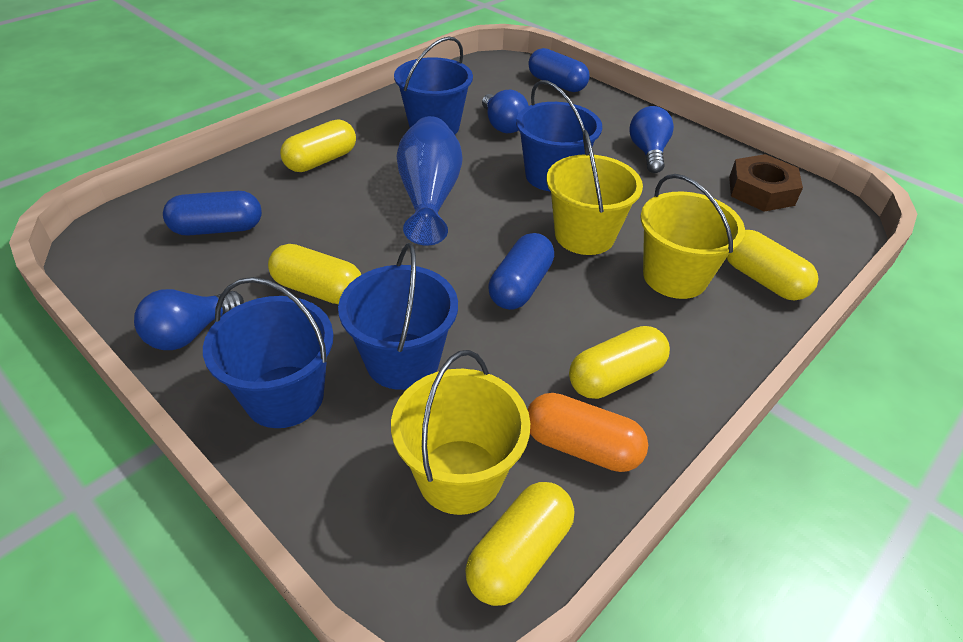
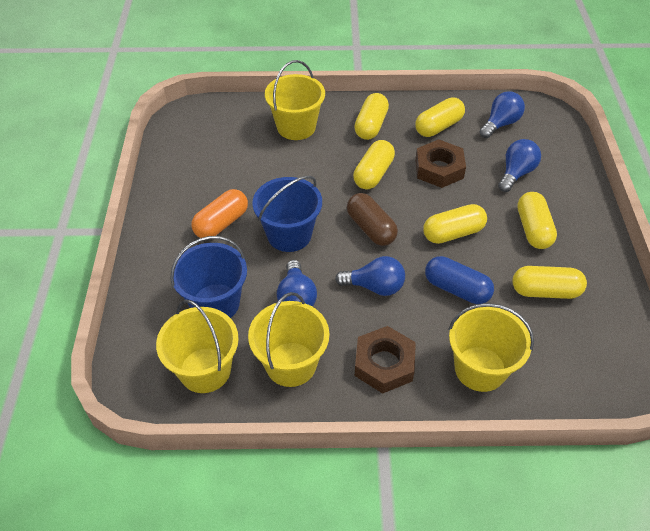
blue bucket: [203,277,334,428] [338,243,458,390] [394,36,473,134] [516,80,602,192] = 4 -> [170,236,247,318] [252,176,322,252] = 2
blue capsule: [163,191,262,236] [488,233,554,310] [528,48,590,92] = 3 -> [425,256,494,304] = 1
blue light bulb: [134,289,244,350] [482,90,529,133] [630,106,674,173] = 3 -> [277,260,317,307] [335,256,405,296] [479,91,525,138] [498,139,541,192] = 4
blue vase: [397,116,462,246] = 1 -> none = 0
brown capsule: none = 0 -> [347,193,398,246] = 1
brown nut: [729,154,803,212] = 1 -> [355,326,416,394] [415,139,466,188] = 2
yellow bucket: [391,350,530,515] [547,130,643,255] [640,174,745,299] = 3 -> [156,300,239,393] [248,292,329,387] [265,60,325,140] [448,303,534,392] = 4
yellow capsule: [268,244,361,304] [280,119,356,172] [465,482,574,606] [569,326,670,399] [727,230,819,300] = 5 -> [353,140,395,189] [354,93,389,140] [415,97,465,137] [423,204,487,244] [512,266,587,299] [517,192,557,249] = 6

